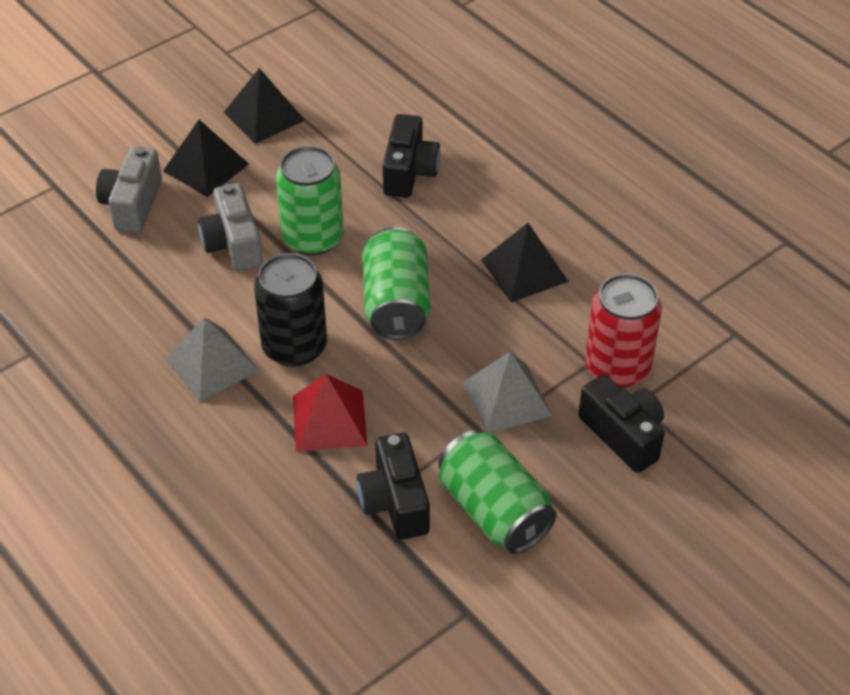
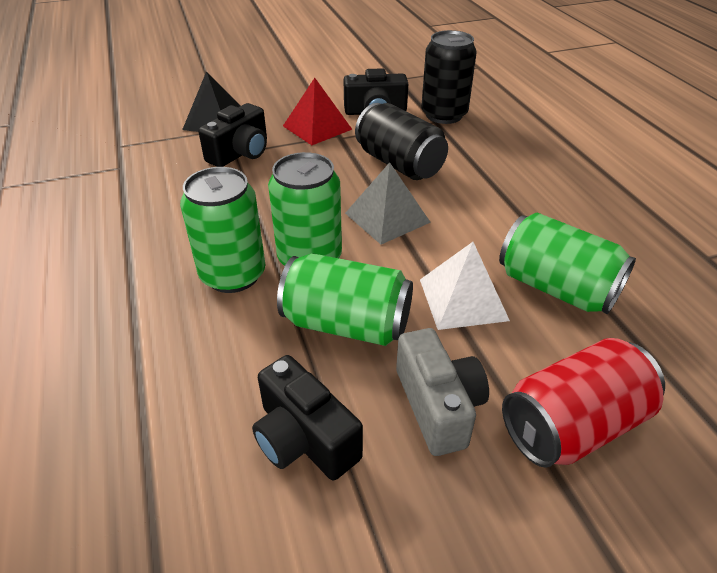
black can: [254,253,327,367] = 1 -> [355,103,448,180] [421,30,477,124] = 2
black pyramid: [163,119,249,197] [224,68,305,144] [481,223,569,302] = 3 -> [182,71,240,132] = 1
green can: [276,146,343,256] [363,227,431,340] [438,430,557,554] = 3 -> [180,167,266,293] [268,152,342,266] [277,253,413,346] [499,212,636,314] = 4
grey camera: [96,147,162,233] [198,183,263,272] = 2 -> [396,328,489,456] = 1
grey pyramid: [166,317,259,402] [463,352,552,433] = 2 -> [345,162,431,245] = 1
white pyramid: none = 0 -> [420,242,510,330] = 1

